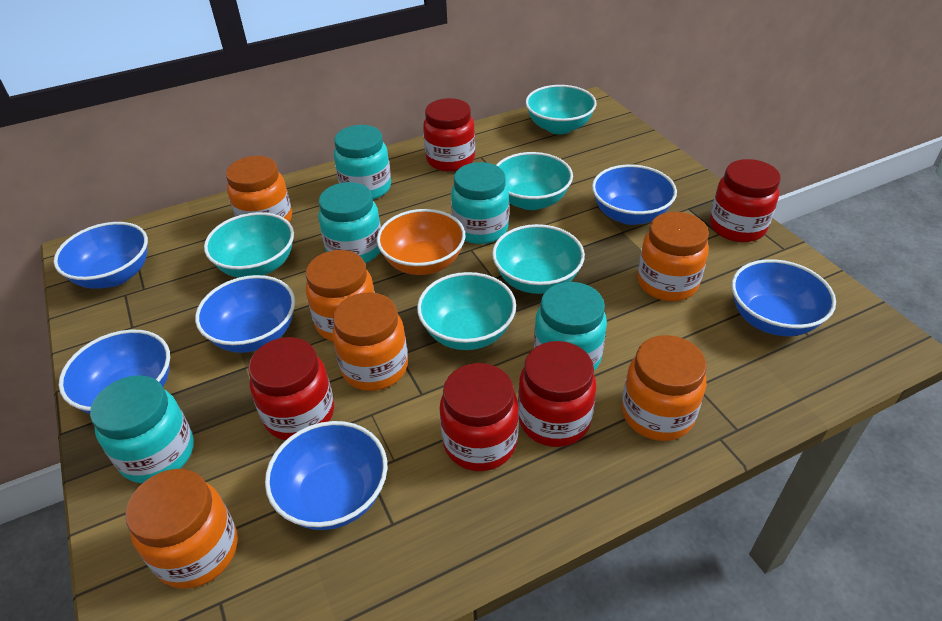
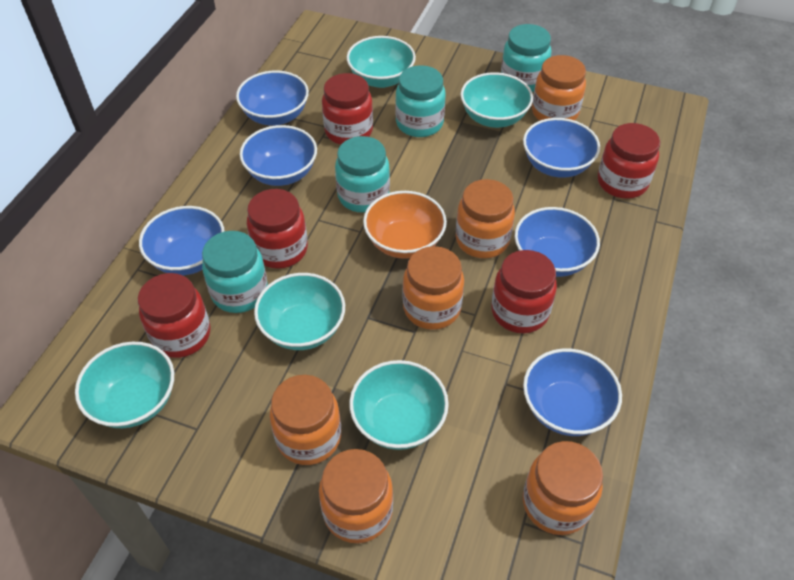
turquoise jar: [90,375,194,483] [318,182,381,263] [334,125,391,200] [451,162,509,244] [534,282,607,371] = 5 -> [202,231,268,313] [335,136,390,213] [395,65,445,137] [501,24,551,92] = 4

